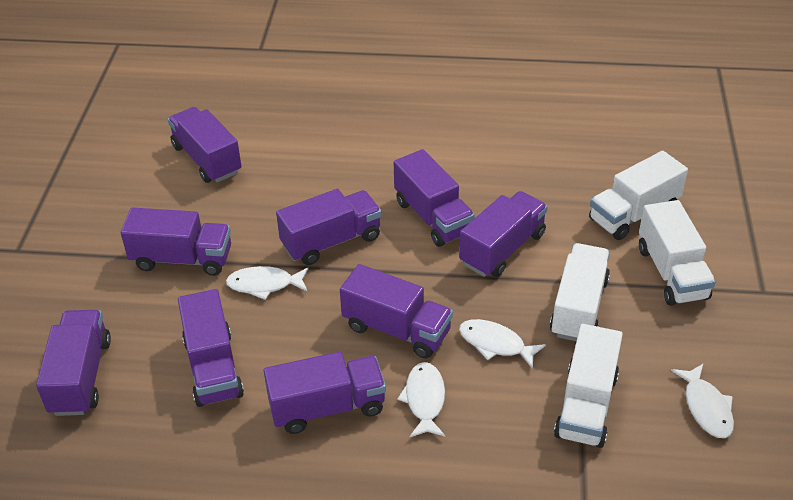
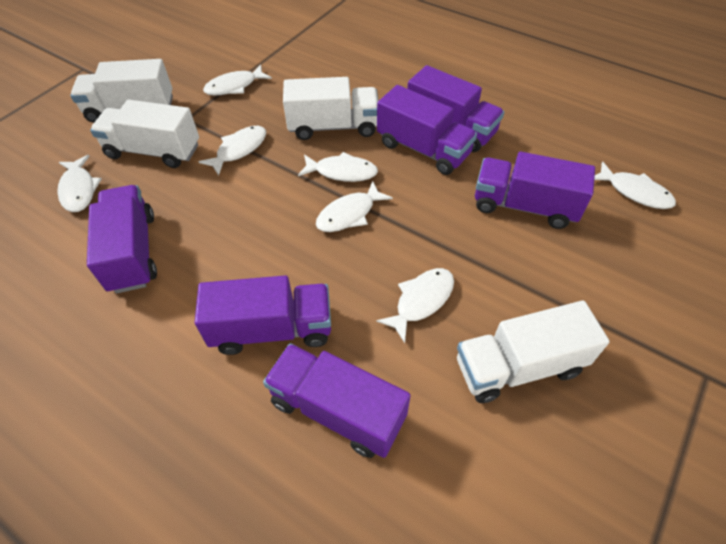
purple truck: [36,310,111,416] [121,207,231,276] [168,107,241,183] [178,289,244,407] [264,352,386,434] [276,189,382,265] [340,264,453,359] [394,149,475,247] [459,191,548,277] = 9 -> [87,185,157,293] [195,275,331,355] [263,343,411,458] [377,85,477,175] [407,65,504,152] [475,152,595,229] = 6
white fish: [226,266,308,300] [397,362,445,437] [459,319,546,369] [671,364,734,438] = 4 -> [57,155,102,212] [198,126,266,176] [203,65,272,96] [298,152,378,182] [316,181,393,232] [376,268,454,343] [594,161,676,209] = 7

